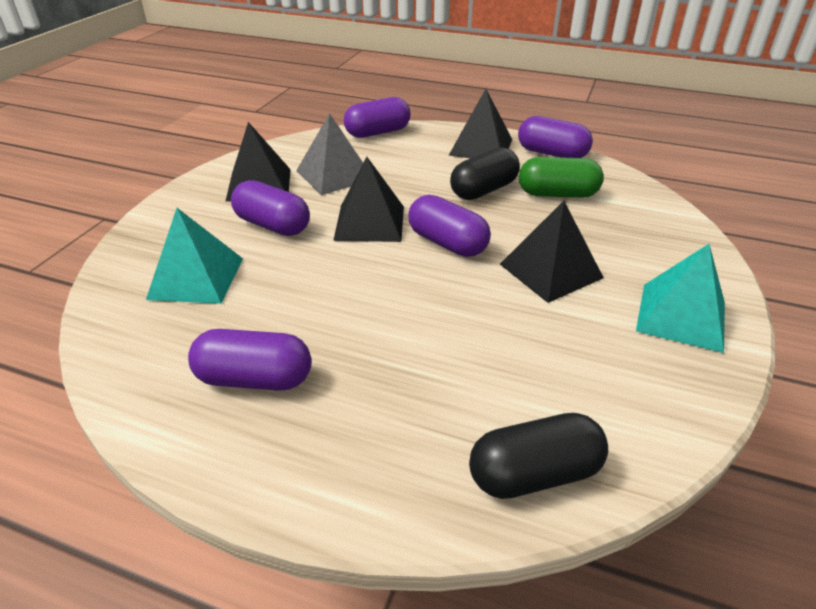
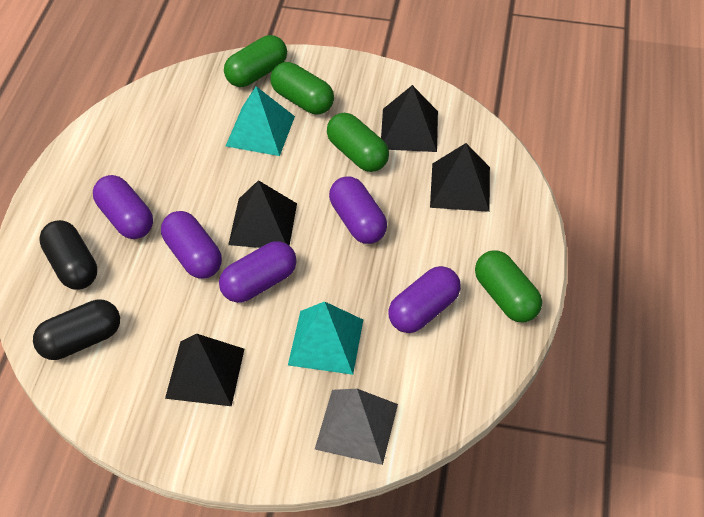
green capsule: [519,157,604,198] = 1 -> [224,35,287,87] [270,62,334,114] [327,113,389,172] [475,250,542,322] = 4

